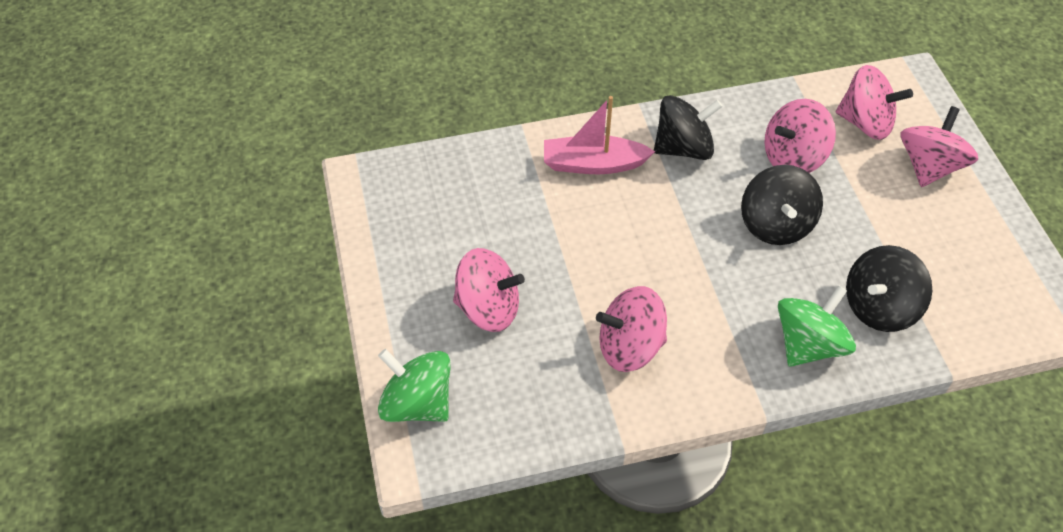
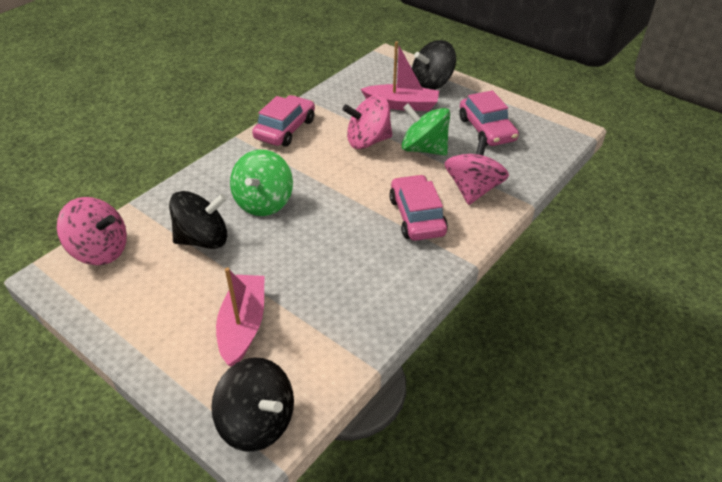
pink boat: [544,96,655,174] = 1 -> [216,267,264,367] [361,41,439,111] = 2
pink car: none = 0 -> [252,95,315,147] [389,174,448,241] [459,90,519,146] = 3
pink spinning top: [453,248,525,332] [596,286,667,372] [764,99,836,173] [836,65,913,140] [901,106,978,187] = 5 -> [57,197,127,265] [342,95,392,149] [445,136,509,205] = 3

